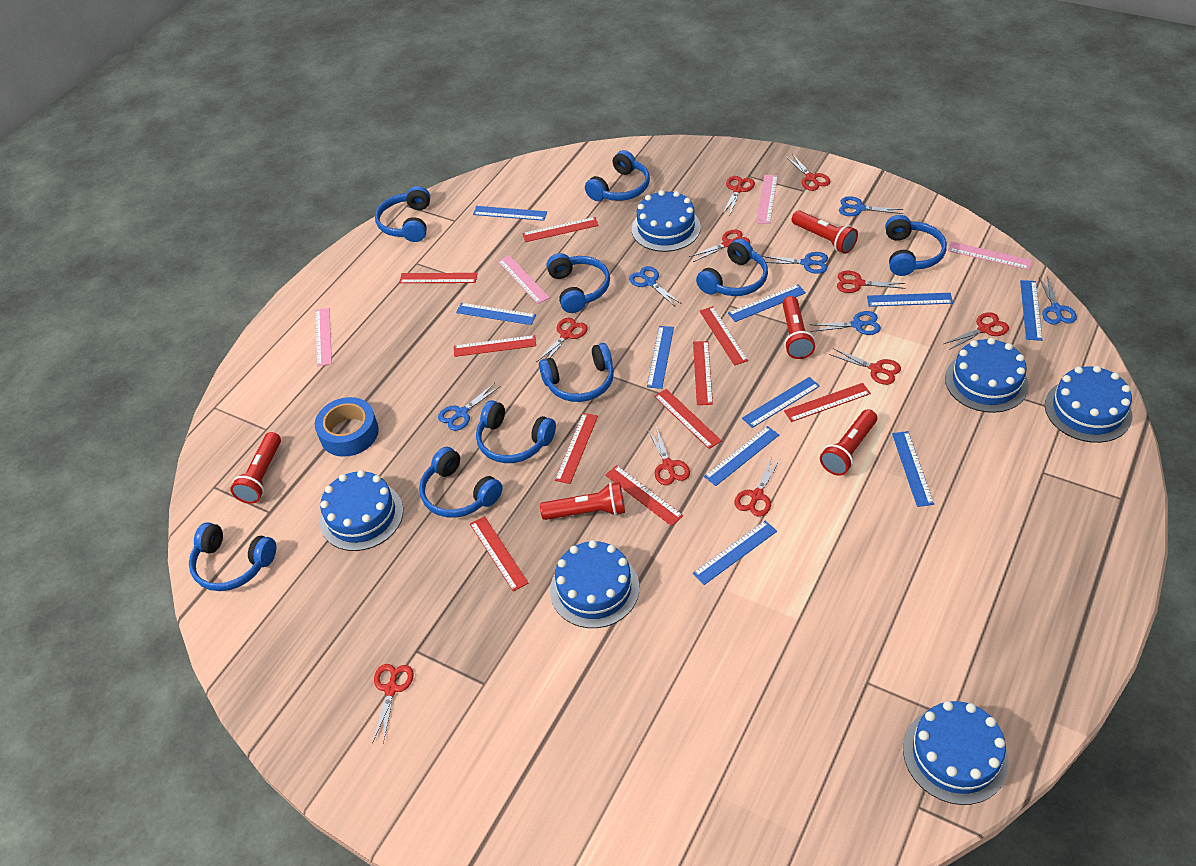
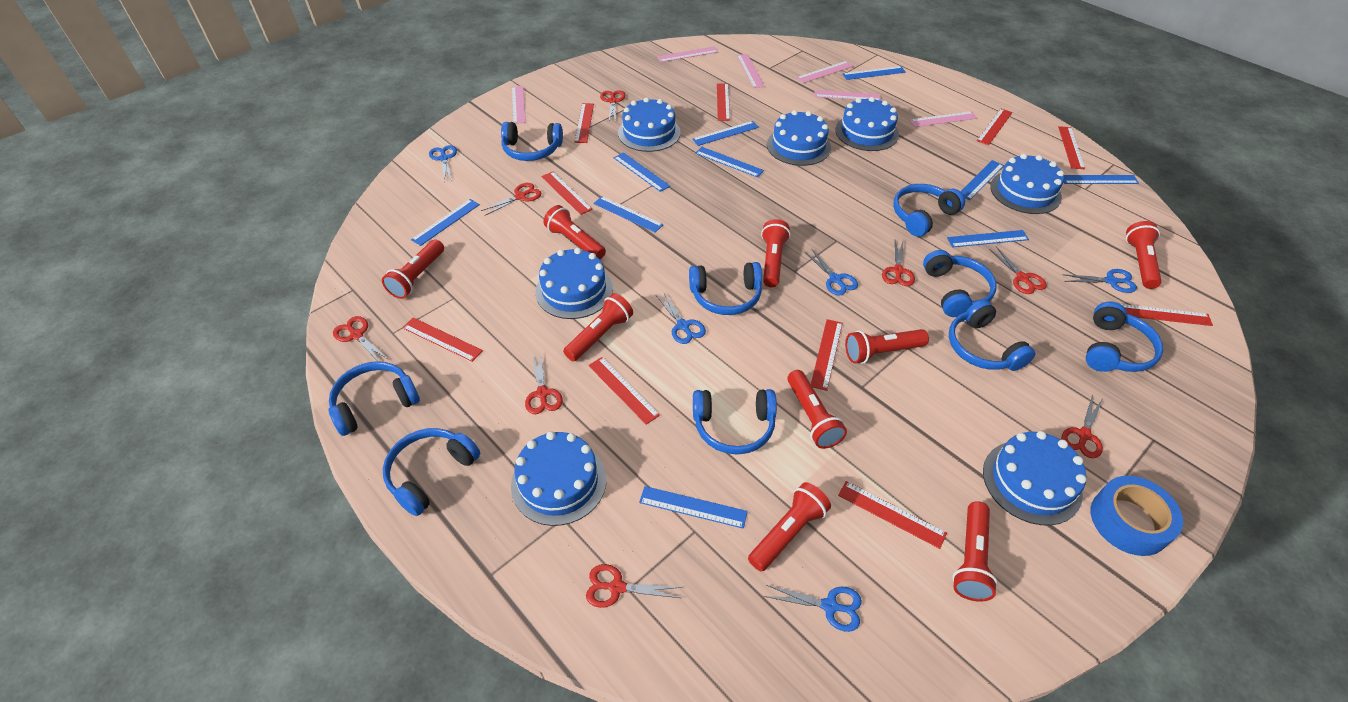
blue cake: [320,470,403,551] [550,540,639,628] [632,190,701,252] [903,701,1009,805] [945,338,1029,413] [1045,366,1132,443] = 6 -> [511,431,606,526] [535,248,613,319] [618,97,681,152] [767,110,831,166] [835,97,899,151] [983,431,1086,525] [990,154,1064,214] = 7
blue scissors: [438,383,499,431] [629,266,682,306] [762,252,828,274] [810,311,881,335] [839,196,904,216] [1039,275,1077,325] = 6 -> [429,145,457,181] [657,293,706,344] [764,585,862,632] [805,248,858,296] [1063,269,1137,293] = 5
pink ruler: [315,308,332,367] [498,255,550,304] [756,175,778,224] [948,242,1032,270] = 4 -> [512,86,526,124] [657,46,718,62] [737,54,765,88] [796,61,853,83] [815,90,881,101] [910,111,977,127] = 6
red flashlight: [230,432,281,504] [540,482,625,520] [783,296,815,359] [792,211,858,254] [820,409,877,476] = 5 -> [382,239,444,299] [544,205,606,259] [563,293,633,362] [748,482,831,572] [761,219,791,287] [787,370,847,449] [845,329,929,364] [952,501,998,602] [1126,221,1162,289] = 9
red scissors: [372,664,414,743] [536,318,588,362] [648,427,690,485] [689,229,750,262] [723,176,755,214] [734,457,781,517] [786,154,831,191] [829,348,901,385] [837,271,905,293] [944,312,1009,350] = 10 -> [333,316,389,361] [481,183,542,216] [525,353,563,414] [586,564,683,608] [600,90,626,121] [882,240,915,286] [989,246,1047,294] [1061,394,1103,458] = 8

